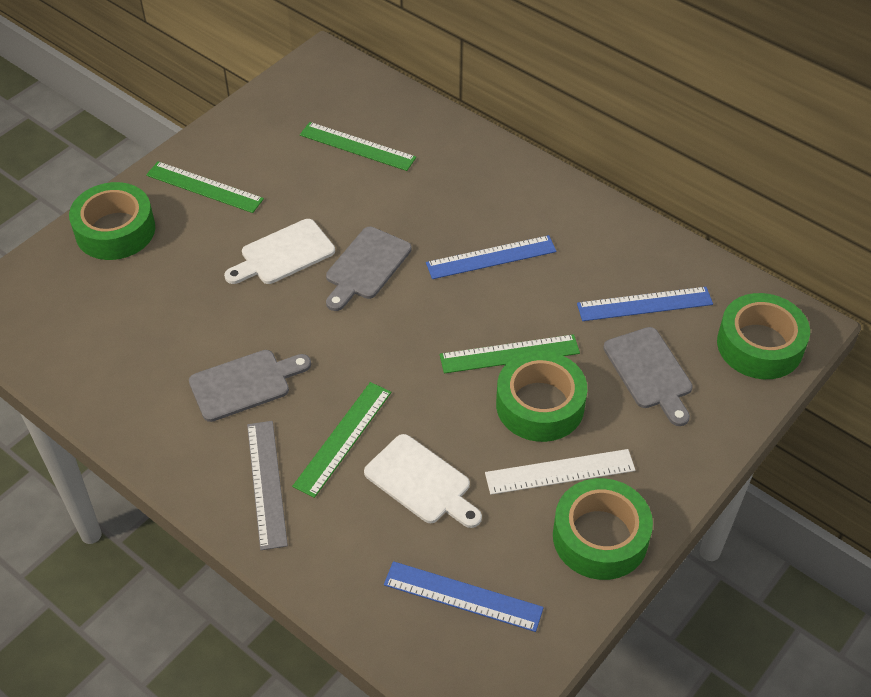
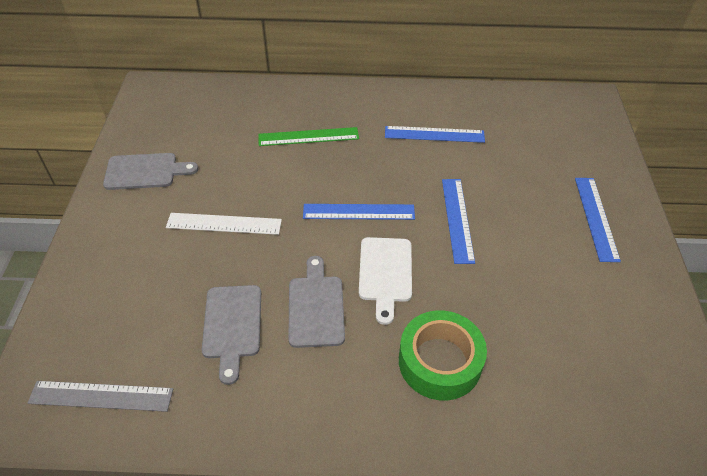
blue ruler: [384,561,544,632] [426,235,557,279] [577,287,713,321] = 3 -> [303,204,415,220] [385,126,485,143] [442,179,475,264] [575,178,621,262] = 4
green ruler: [146,161,264,213] [292,382,391,498] [300,122,416,171] [440,334,580,374] = 4 -> [258,127,359,146] = 1
green tape: [69,182,155,260] [496,351,587,442] [553,478,653,580] [717,293,810,379] = 4 -> [399,310,487,400] = 1
white cutting board: [224,219,335,284] [364,434,482,528] = 2 -> [359,237,412,325] = 1

